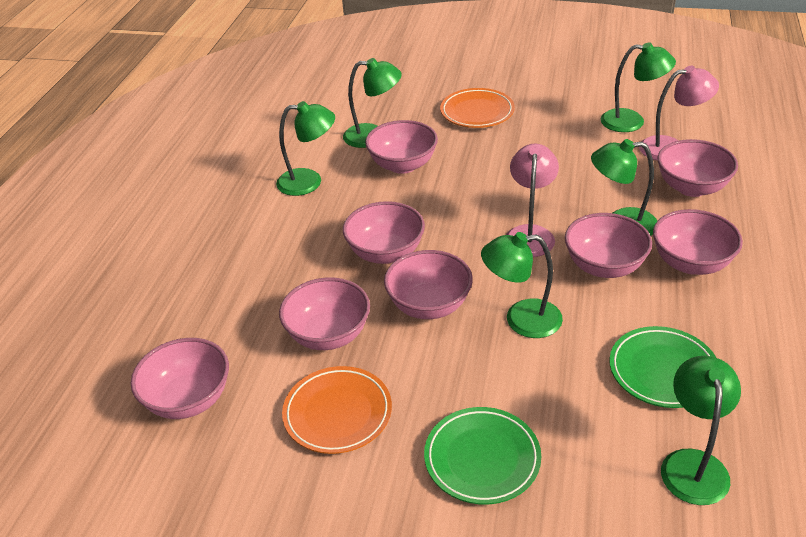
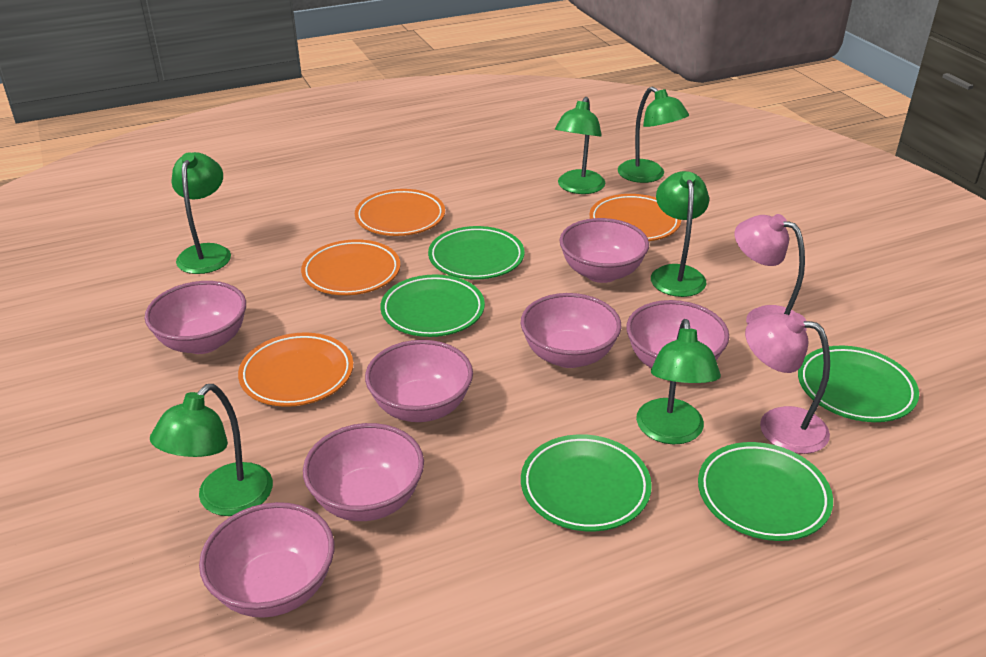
green plate: [424,407,541,505] [609,326,716,408] = 2 -> [380,274,485,337] [428,226,525,279] [521,434,652,532] [698,442,833,541] [798,346,919,422] = 5
orange plate: [282,366,392,454] [440,88,515,128] = 2 -> [238,333,353,407] [301,239,400,295] [355,189,445,236] [589,194,681,241] = 4
pink bowl: [131,338,229,419] [279,277,370,350] [343,201,425,264] [365,120,438,174] [384,250,473,319] [565,213,652,278] [653,209,743,275] [658,139,738,197] = 8 -> [145,281,246,354] [199,502,334,618] [303,423,424,521] [365,340,473,422] [521,293,621,368] [560,218,649,283] [627,300,729,368] = 7

